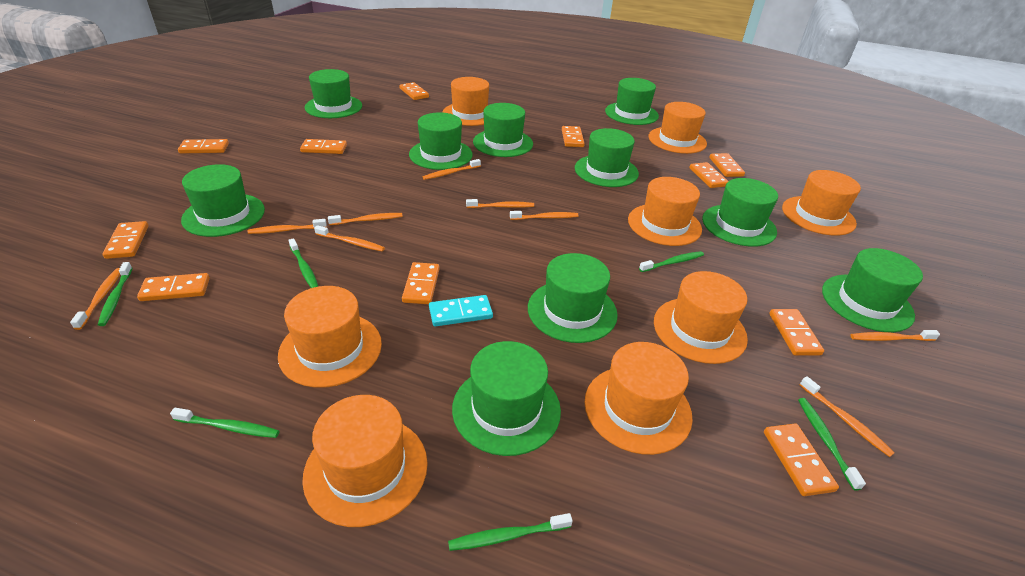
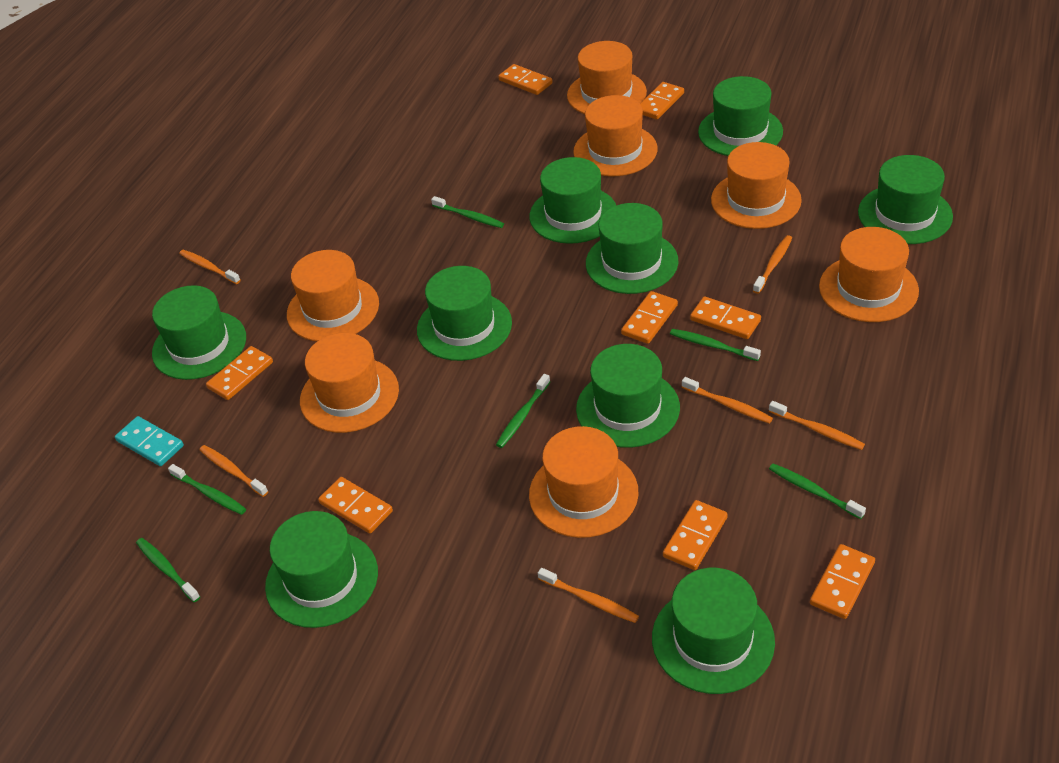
green hat: [181,164,265,237] [305,69,362,118] [409,112,473,170] [452,341,561,456] [473,103,533,157] [528,253,618,343] [575,128,639,187] [605,78,659,125] [702,178,778,247] [822,248,923,332] = 10 -> [152,285,246,380] [265,511,378,628] [417,266,512,361] [529,157,616,244] [576,344,680,448] [586,203,678,294] [652,568,775,694] [698,76,783,156] [858,155,953,244] = 9
orange domino: [102,221,149,259] [137,273,210,301] [178,139,229,154] [300,139,347,154] [399,82,429,100] [402,262,440,304] [562,126,585,147] [689,162,729,188] [709,153,745,177] [764,424,839,496] [769,309,824,355] = 11 -> [206,346,273,400] [318,477,393,534] [498,64,553,95] [621,291,678,344] [640,82,684,120] [663,500,728,570] [690,296,761,339] [810,544,875,619] = 8
orange hat: [278,286,382,388] [302,395,428,527] [442,77,489,126] [584,342,693,455] [628,177,702,246] [649,102,707,154] [654,271,748,364] [782,170,861,236] = 8 -> [287,250,379,341] [300,333,399,433] [529,426,639,538] [567,41,647,114] [573,95,658,176] [711,142,802,229] [819,227,919,322] = 7
orange toothbrush: [70,268,120,330] [248,219,327,234] [314,225,385,251] [328,213,403,225] [422,159,481,180] [466,199,534,208] [510,211,579,220] [800,376,895,457] [850,330,940,341] = 9 -> [179,250,241,284] [200,445,268,497] [538,568,639,623] [682,377,773,424] [753,235,792,294] [769,401,865,450] = 6

